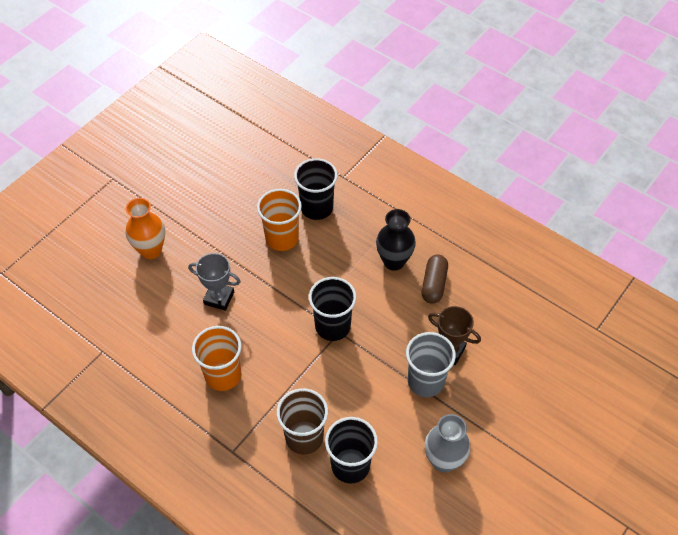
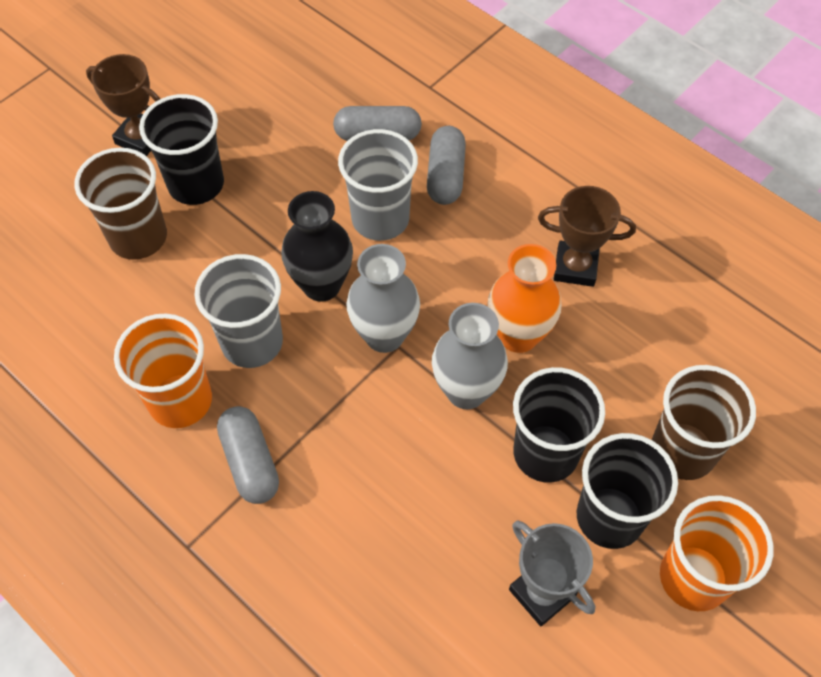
brown capsule: [422,254,448,304] = 1 -> none = 0
brown cup: [277,388,328,455] = 1 -> [74,148,167,260] [652,365,756,480] = 2
brown trophy: [428,306,481,365] = 1 -> [86,54,160,156] [538,186,636,287] = 2
grey capsule: none = 0 -> [217,406,279,504] [333,106,422,141] [427,126,466,205] = 3
grey cup: [406,332,456,397] = 1 -> [194,254,283,368] [338,129,418,241] = 2
grey vase: [425,414,470,473] = 1 -> [346,244,420,353] [432,303,508,409] = 2

